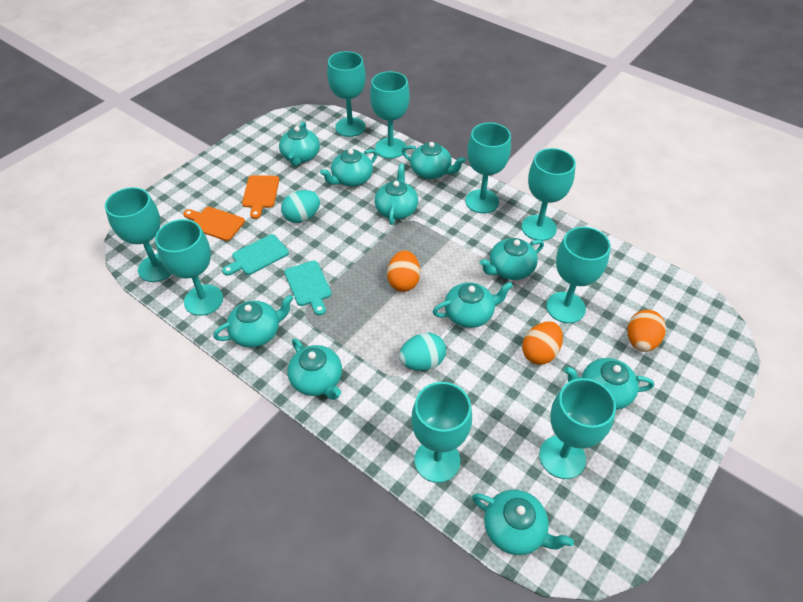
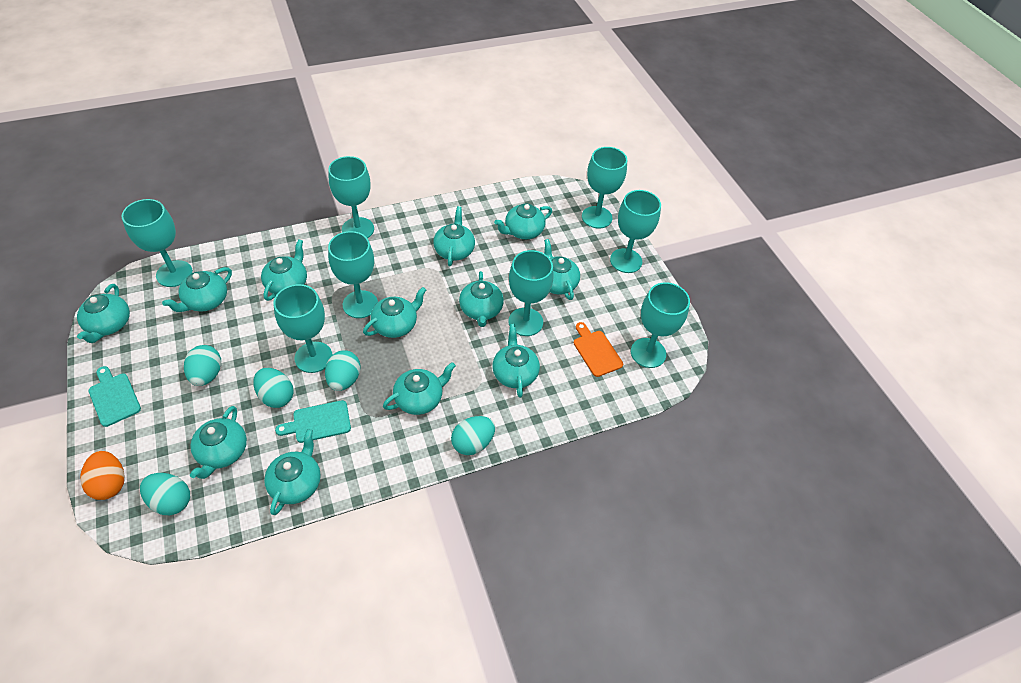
orange cutting board: [183,207,245,241] [242,175,279,219] = 2 -> [574,322,623,377] = 1
orange egg: [387,250,420,292] [522,321,563,365] [628,310,666,352] = 3 -> [80,451,125,500] = 1
turquoise egg: [281,190,321,223] [399,333,446,371] = 2 -> [140,473,190,515] [184,345,221,386] [253,368,294,408] [325,350,361,391] [451,416,495,455] = 5
turquoise goblet: [105,187,172,282] [155,219,223,316] [327,51,366,137] [370,71,410,159] [411,382,472,483] [465,123,511,213] [521,148,576,241] [539,378,616,479] [546,227,611,323] = 9 -> [121,199,193,287] [273,284,332,373] [328,156,374,238] [328,231,378,318] [508,250,554,336] [582,147,627,229] [610,190,661,273] [631,282,690,368] = 8
turquoise teapot: [213,295,293,347] [279,122,320,166] [287,338,342,400] [320,149,377,187] [374,163,418,225] [402,142,466,179] [433,282,513,328] [472,490,574,555] [479,238,544,280] [564,358,654,410] = 10 -> [77,284,130,343] [162,267,232,312] [190,406,247,479] [261,239,307,301] [264,429,321,515] [363,287,426,338] [383,362,456,415] [433,206,475,266] [459,271,504,327] [492,324,540,398] [494,204,552,239] [544,239,580,300] = 12

